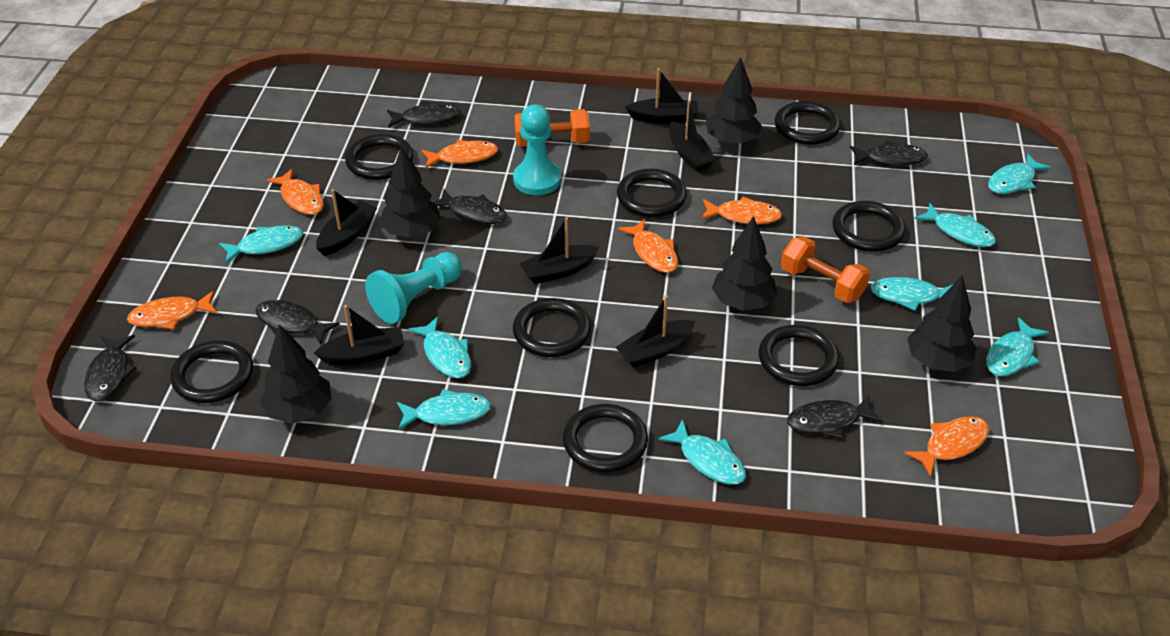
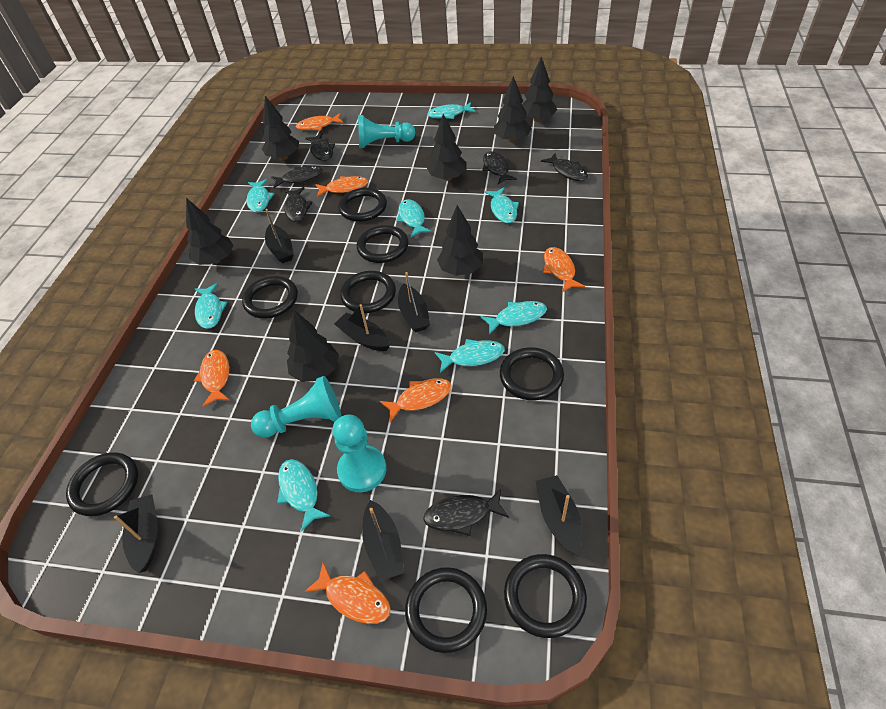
black tree: [260,324,332,424] [379,146,441,237] [706,57,762,145] [712,216,777,311] [907,275,977,372] = 5 -> [186,198,233,265] [262,96,299,160] [287,309,339,382] [427,114,466,181] [437,205,483,276] [494,76,532,143] [522,57,557,122] = 7
orange dumbbell: [514,109,590,147] [781,236,870,303] = 2 -> none = 0
turquoise pawn: [365,252,462,324] [513,104,561,195] = 2 -> [251,376,341,438] [333,415,387,492] [358,115,416,148] = 3

